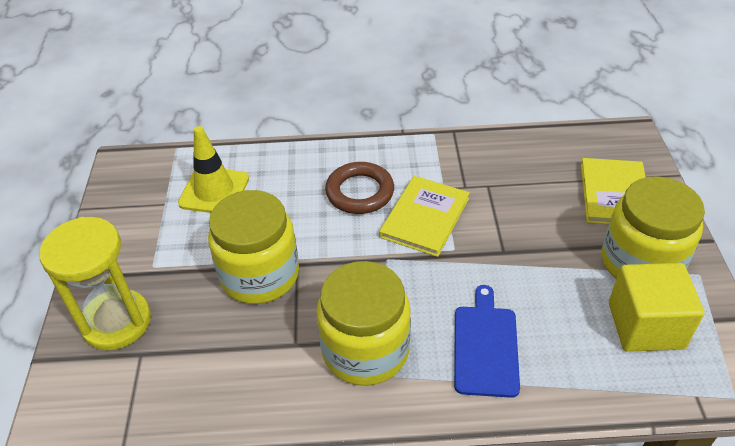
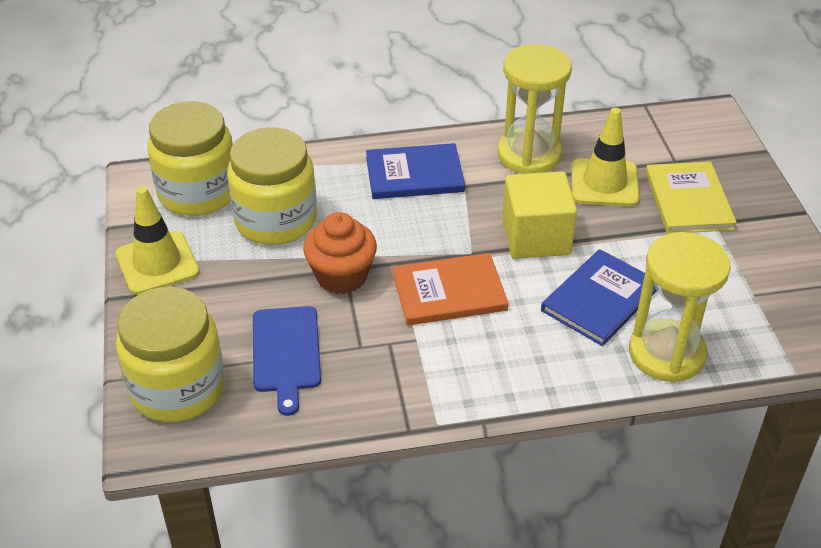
blue book: none = 0 -> [366,143,465,199] [541,249,657,346] = 2
brown ring: [325,162,394,214] = 1 -> none = 0
orange book: none = 0 -> [393,253,508,326] = 1
orange cupcake: none = 0 -> [303,212,377,294] = 1
yellow book: [379,176,470,257] [581,158,646,225] = 2 -> [645,162,737,234] = 1
yellow hourglass: [39,217,151,350] = 1 -> [498,44,572,174] [629,232,731,382] = 2
yellow traffic cone: [178,126,249,213] = 1 -> [116,186,199,295] [571,108,640,206] = 2

